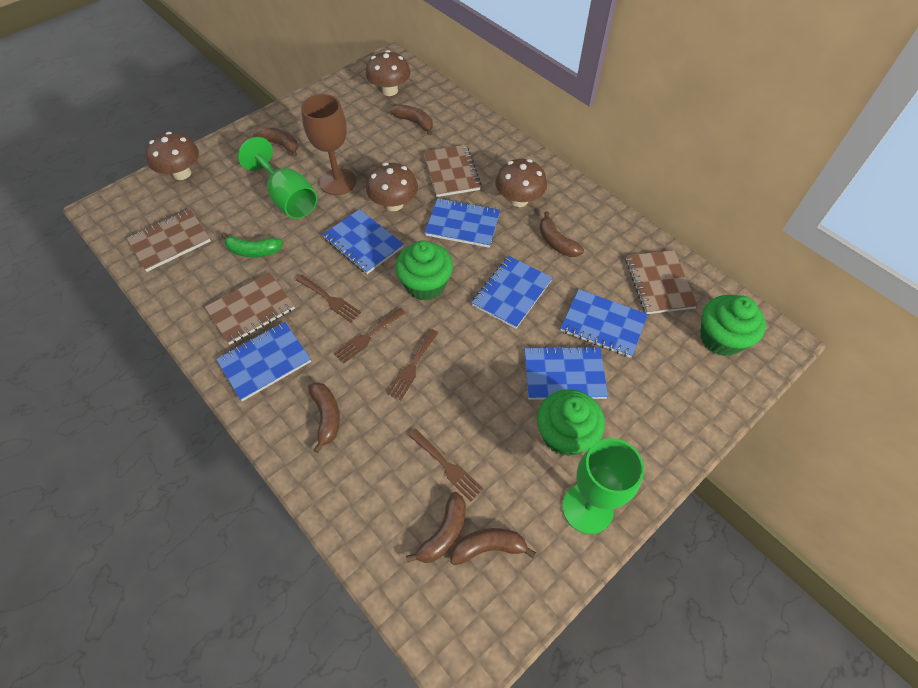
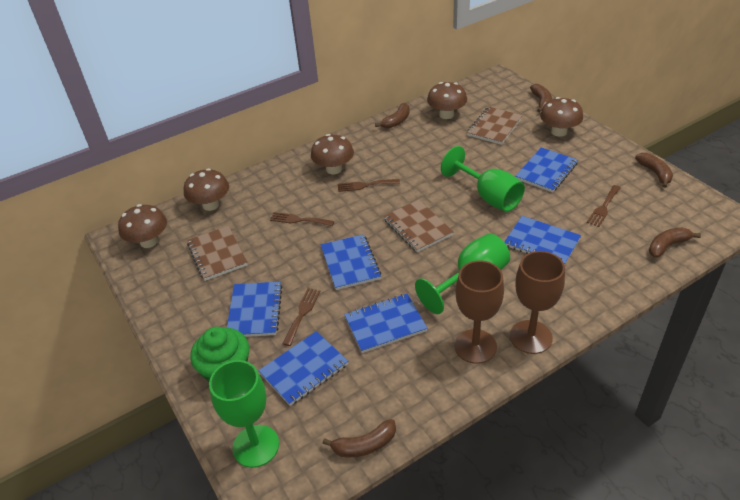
brown banana: [253,127,298,157] [308,382,340,453] [390,104,433,135] [406,492,466,563] [450,528,536,565] [539,211,584,257] = 6 -> [322,419,396,458] [375,103,410,129] [530,84,552,112] [635,153,673,188] [649,227,701,258] = 5
brown goblet: [301,94,356,195] = 1 -> [454,260,504,364] [510,251,565,354] = 2
brown mushroom: [146,132,199,180] [366,50,410,96] [366,163,418,211] [495,159,547,207] = 4 -> [118,204,167,248] [184,168,229,211] [311,134,354,174] [427,82,467,119] [540,97,583,137] = 5
brown notebook: [127,209,211,272] [205,272,295,345] [424,145,481,197] [626,250,698,314] = 4 -> [187,226,248,281] [383,200,454,252] [467,107,523,145] = 3
green banana: [221,233,283,257] = 1 -> none = 0
green cupcake: [395,241,453,301] [537,389,605,456] [700,295,766,356] = 3 -> [190,327,249,382] = 1
green goblet: [238,137,318,219] [562,438,644,534] = 2 -> [209,360,279,468] [415,233,510,314] [441,146,525,212] = 3

